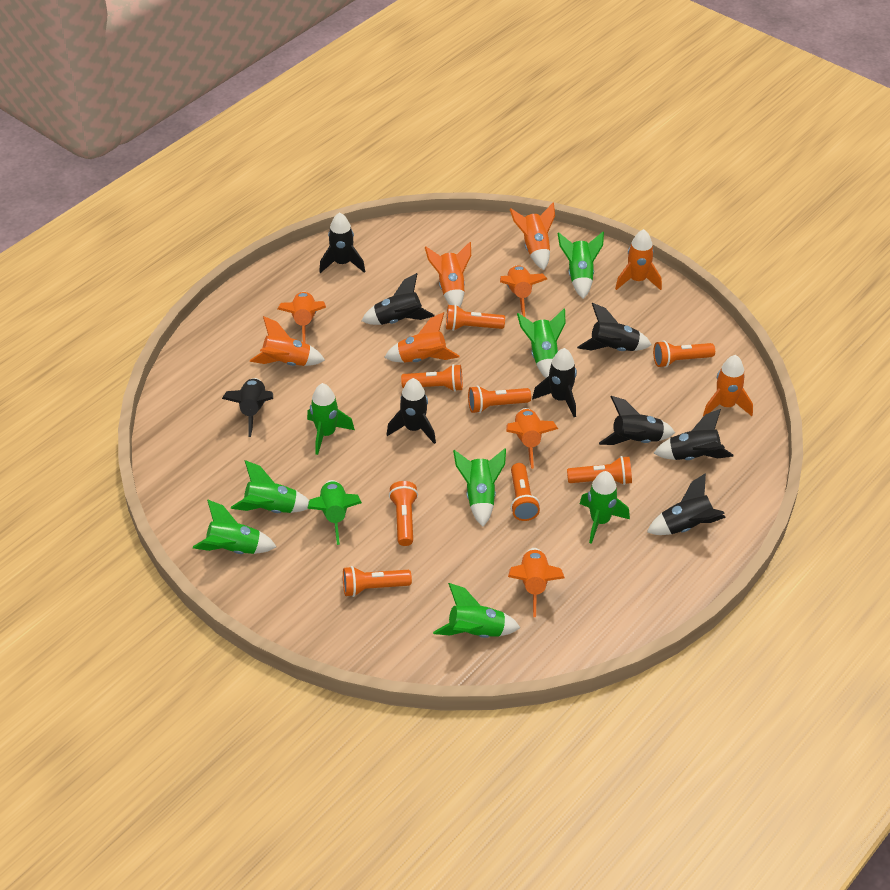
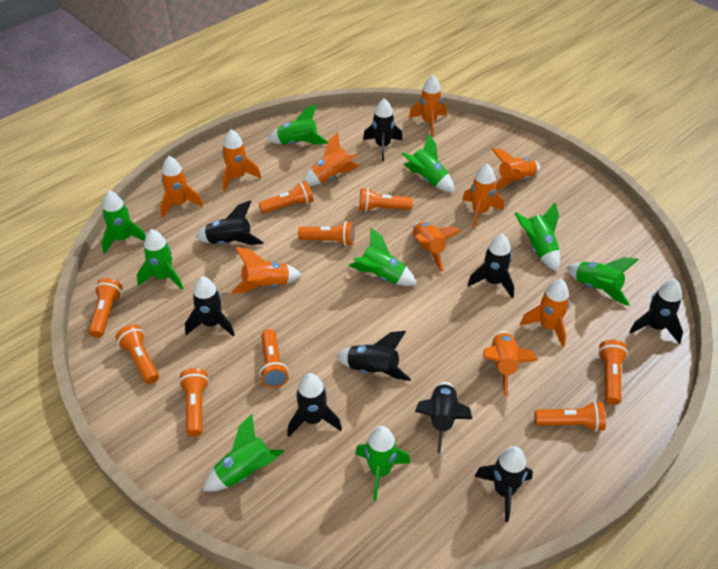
orange flashlight: [343,566,412,597] [389,481,418,546] [401,364,463,392] [446,304,505,331] [468,386,531,413] [511,463,540,521] [567,456,632,485] [653,341,715,368] = 8 -> [89,278,123,338] [116,324,159,384] [179,368,209,437] [258,181,313,214] [259,329,289,388] [298,221,355,246] [359,188,413,212] [534,401,606,432] [598,340,628,405] = 9

